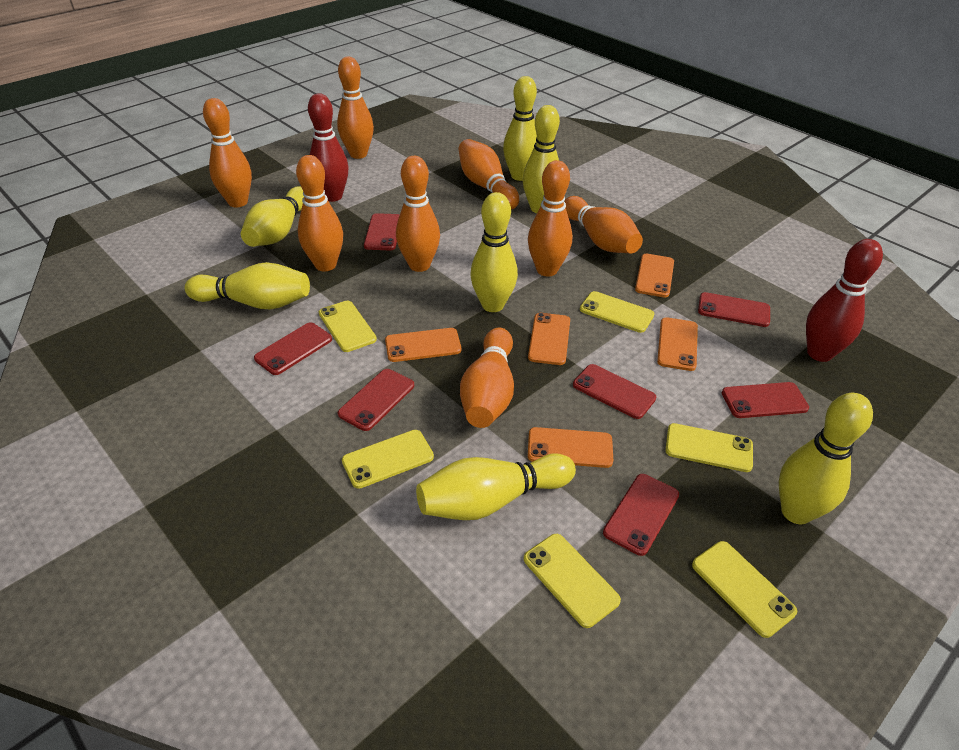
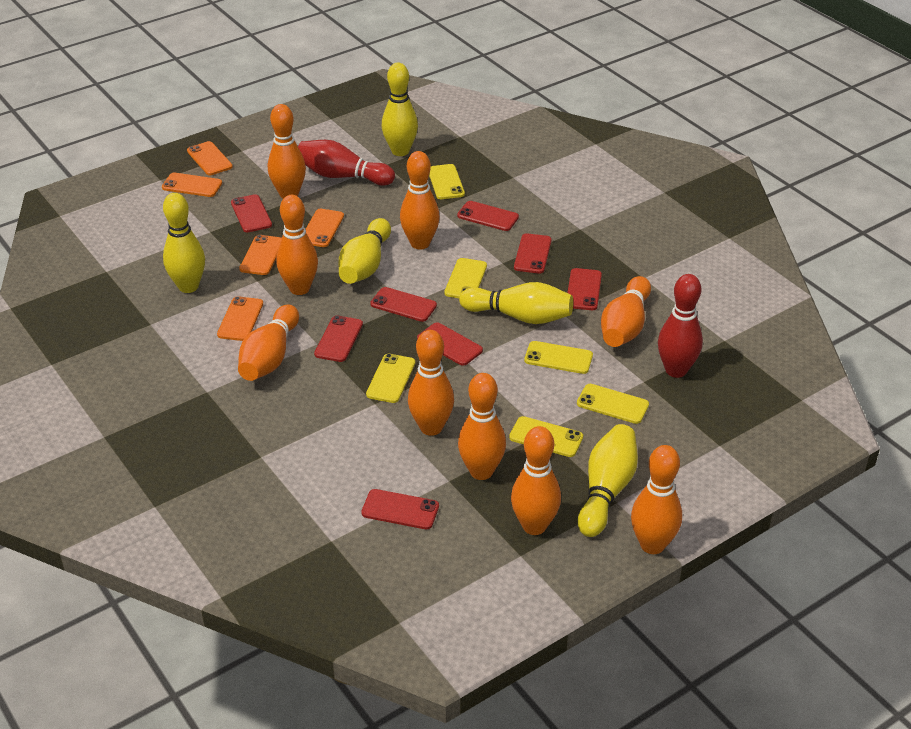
orange bowling pin: [203,98,252,207] [296,155,343,271] [337,57,374,159] [396,156,440,272] [458,139,519,210] [460,328,514,428] [528,160,572,277] [564,196,643,253] = 8 -> [238,305,299,381] [268,104,306,199] [276,195,318,295] [400,151,440,250] [408,330,454,436] [458,373,506,480] [511,426,561,535] [601,276,651,347] [631,445,682,554] = 9
red phone: [254,322,332,375] [338,369,414,431] [364,213,399,250] [573,364,656,419] [603,474,679,556] [698,292,770,327] [722,382,809,418] = 7 -> [231,194,272,232] [314,315,363,362] [361,489,439,529] [370,287,437,322] [417,322,483,366] [457,201,519,231] [514,233,552,274] [567,268,602,310] = 8
yellow bowling pin: [185,262,310,309] [241,186,304,247] [416,453,576,520] [470,192,518,312] [503,76,537,181] [522,105,560,213] [779,393,873,524] = 7 -> [163,193,205,293] [339,218,391,284] [382,63,418,156] [459,282,573,324] [578,424,638,537] = 5

